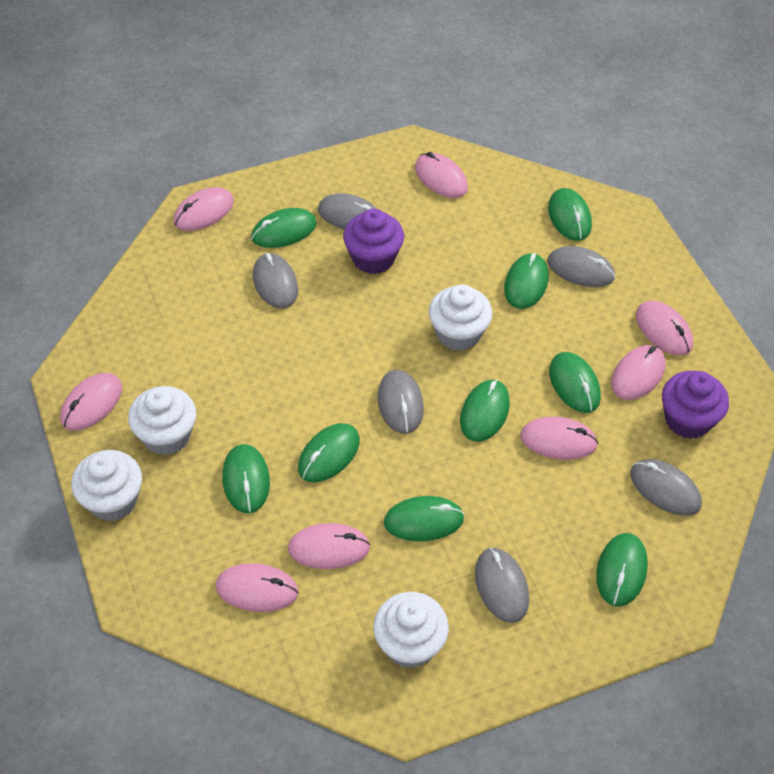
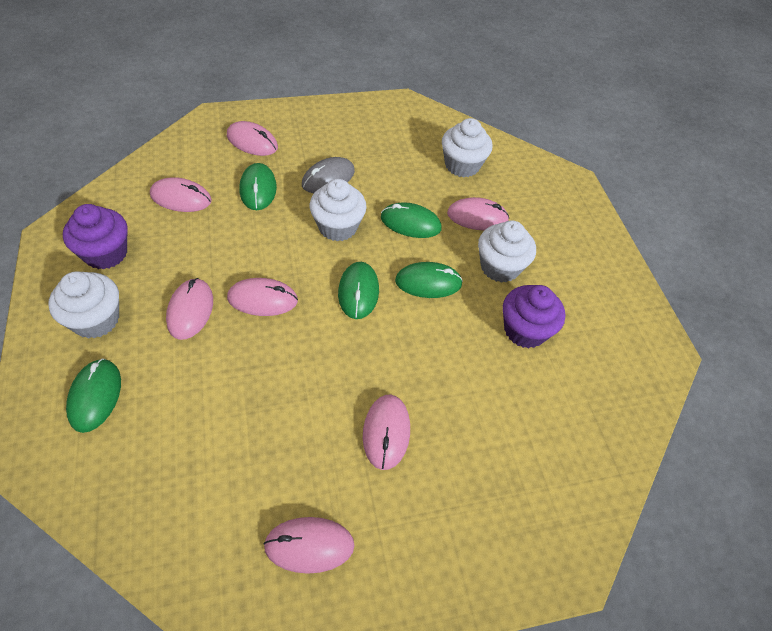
green mouse: [222,444,270,513] [251,208,317,248] [298,423,360,482] [384,496,464,541] [460,379,510,442] [504,253,548,309] [548,188,592,241] [549,352,601,413] [596,533,648,607] = 9 -> [66,358,121,433] [239,163,277,210] [338,262,379,319] [381,202,442,238] [395,262,463,298] = 5
grey mouse: [253,253,298,309] [318,193,377,230] [378,370,424,434] [475,547,529,623] [547,246,615,287] [630,459,702,516] = 6 -> [302,157,355,193] = 1
pink mouse: [60,373,122,431] [174,187,234,231] [216,563,298,612] [288,523,370,569] [415,152,468,198] [520,416,598,460] [611,345,666,400] [636,301,693,355] = 8 -> [150,177,212,212] [166,278,213,340] [227,121,278,156] [227,278,298,316] [263,517,355,574] [363,395,410,470] [447,197,509,230] = 7

